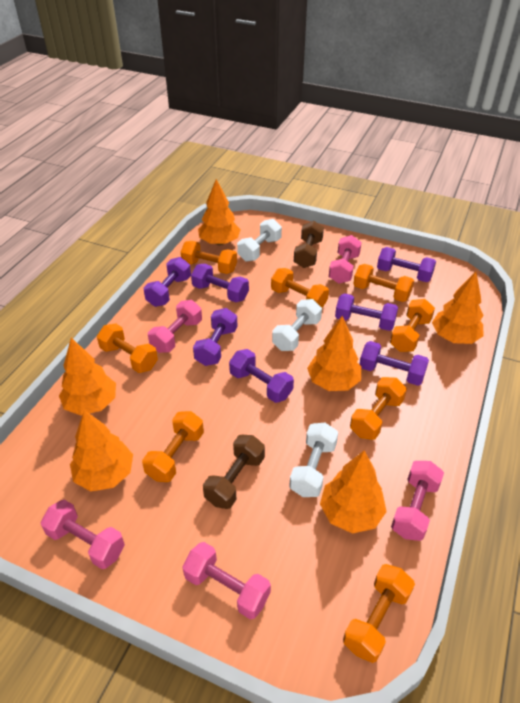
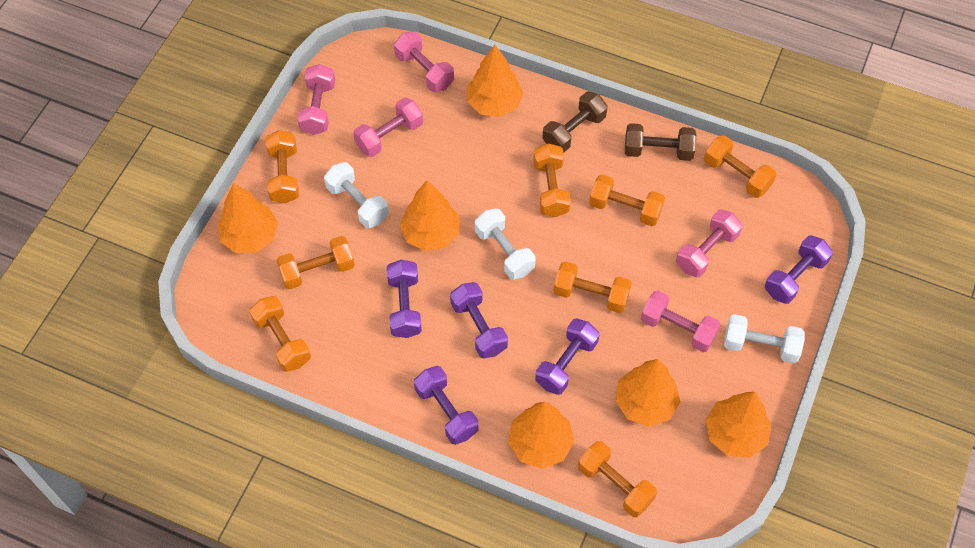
purple dumbbell: [144,257,191,307] [191,264,249,302] [193,308,237,366] [229,349,294,403] [335,293,398,331] [359,341,429,386] [377,247,436,282] = 7 -> [387,260,422,338] [414,366,479,445] [450,282,508,359] [535,319,599,395] [765,235,833,304] = 5

